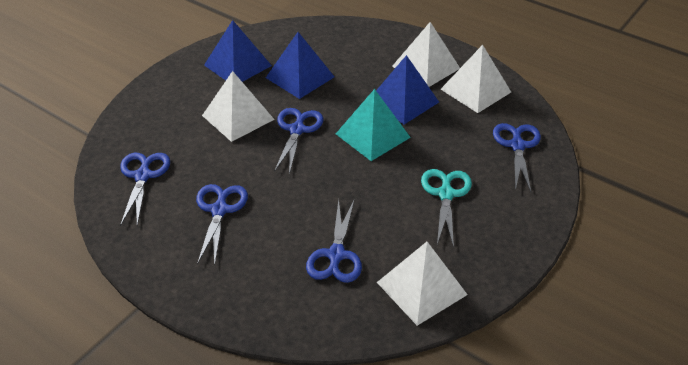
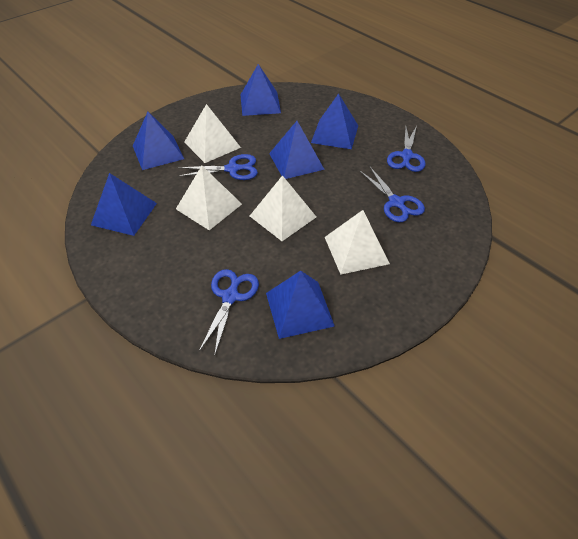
blue pyramid: [204,20,272,82] [266,32,335,99] [376,55,439,125] = 3 -> [91,173,157,236] [133,112,184,170] [240,64,281,116] [266,271,335,339] [269,121,325,179] [311,93,358,149] = 6
blue scissors: [120,153,170,226] [196,184,248,266] [274,108,324,174] [306,199,362,283] [493,123,541,192] = 5 -> [178,154,258,180] [199,269,259,357] [360,167,425,222] [387,126,426,172] = 4
turquoise pyramid: [336,89,411,161] = 1 -> none = 0
turquoise scissors: [421,169,472,248] = 1 -> none = 0

